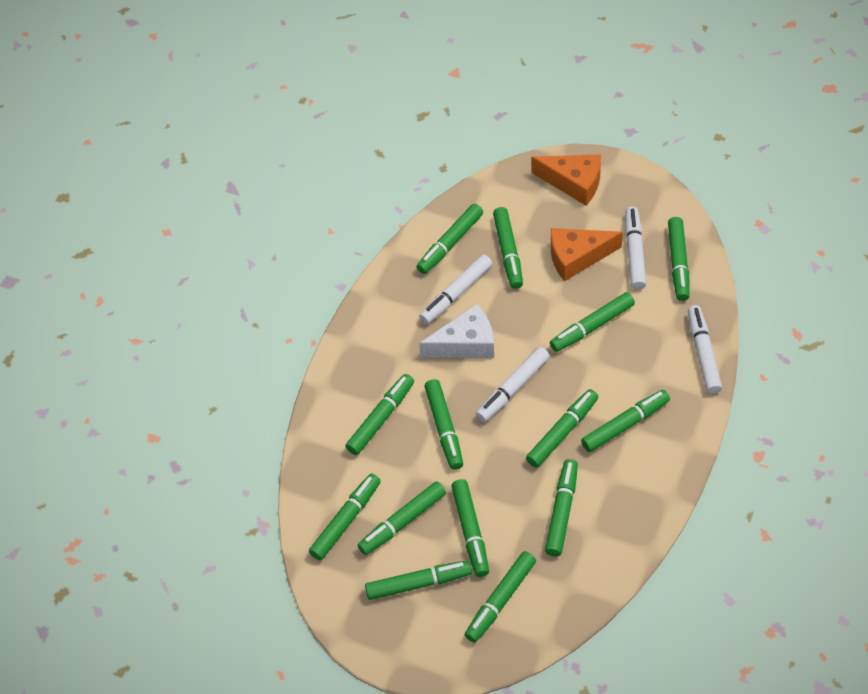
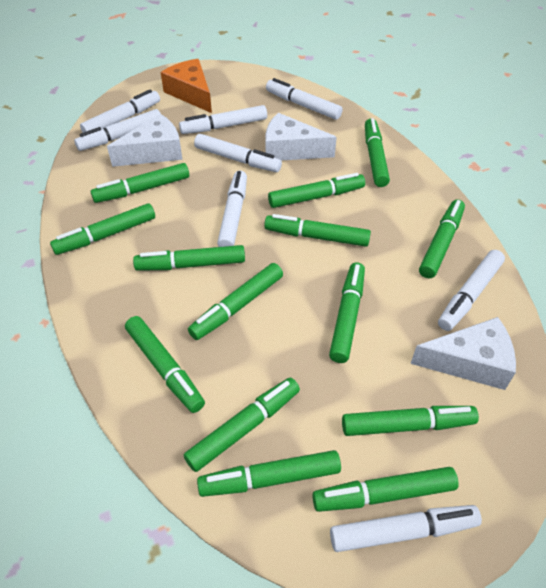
orange cheese: [531,154,601,205] [551,228,623,281] = 2 -> [161,59,212,113] = 1
white cheese: [419,304,494,358] = 1 -> [107,114,183,167] [265,113,337,161] [410,317,516,390] = 3
white marker: [419,254,493,324] [476,347,550,422] [625,207,647,290] [688,305,722,394] = 4 -> [74,109,161,151] [80,89,160,133] [179,105,267,134] [194,134,282,172] [217,170,247,247] [266,78,343,120] [330,505,482,552] [438,250,505,331] = 8

